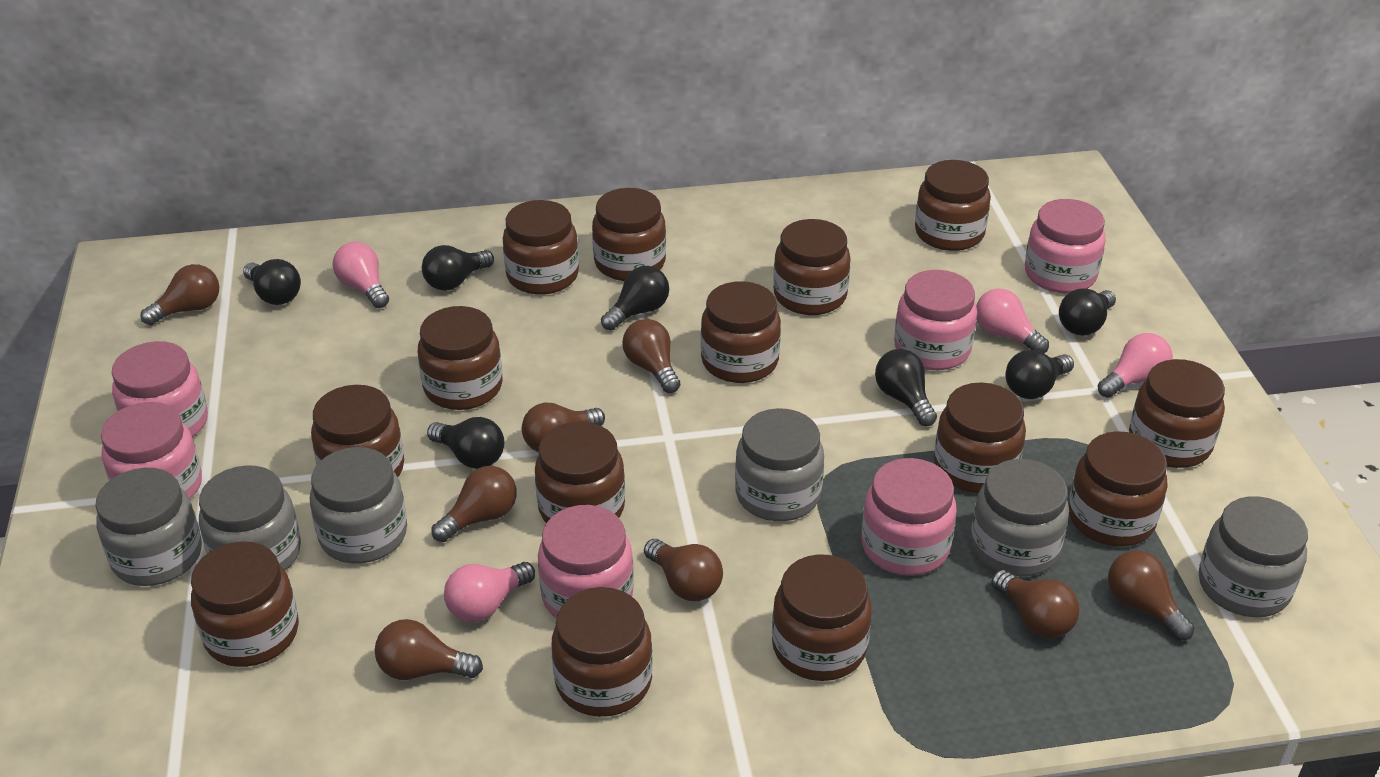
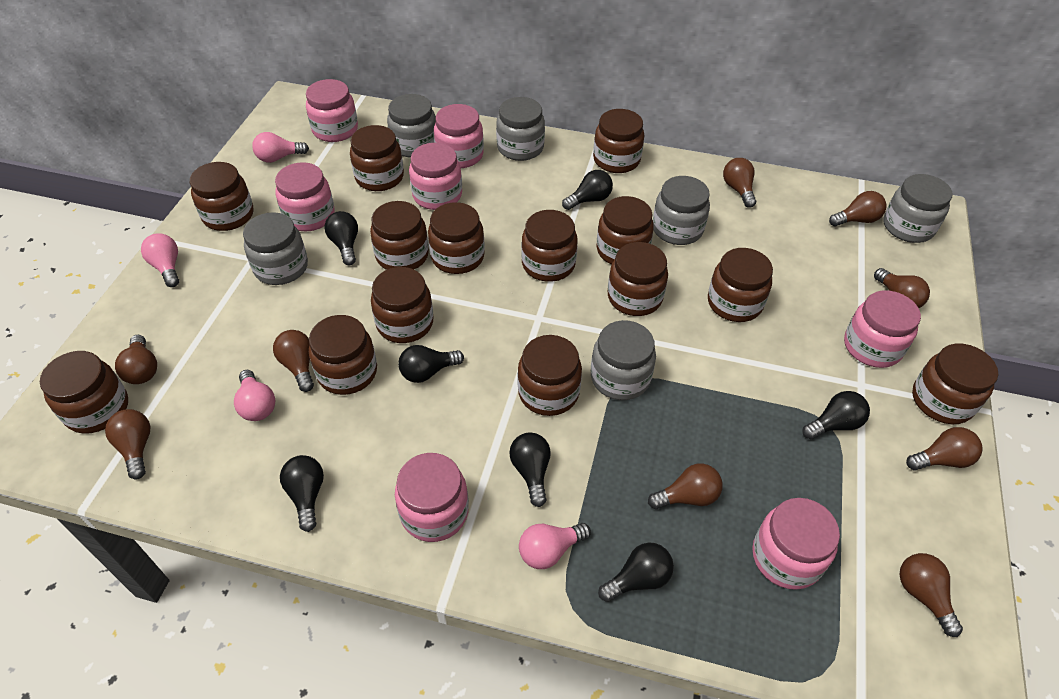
brown light bulb: [140,264,219,325] [375,619,483,680] [432,466,517,542] [522,403,605,452] [622,319,681,393] [644,539,723,601] [992,570,1080,638] [1108,550,1195,640] = 8 -> [105,409,150,479] [115,335,157,384] [273,330,314,392] [648,463,723,509] [723,158,756,208] [829,191,887,227] [874,268,930,308] [900,553,963,637] [906,427,983,471] = 9
pink jar: [101,402,202,499] [112,341,208,437] [538,505,634,618] [861,458,957,576] [894,270,977,370] [1025,199,1106,293] = 6 -> [275,162,335,231] [306,79,358,142] [395,453,469,542] [409,143,462,210] [434,104,484,168] [752,498,840,590] [844,291,921,368] = 7

